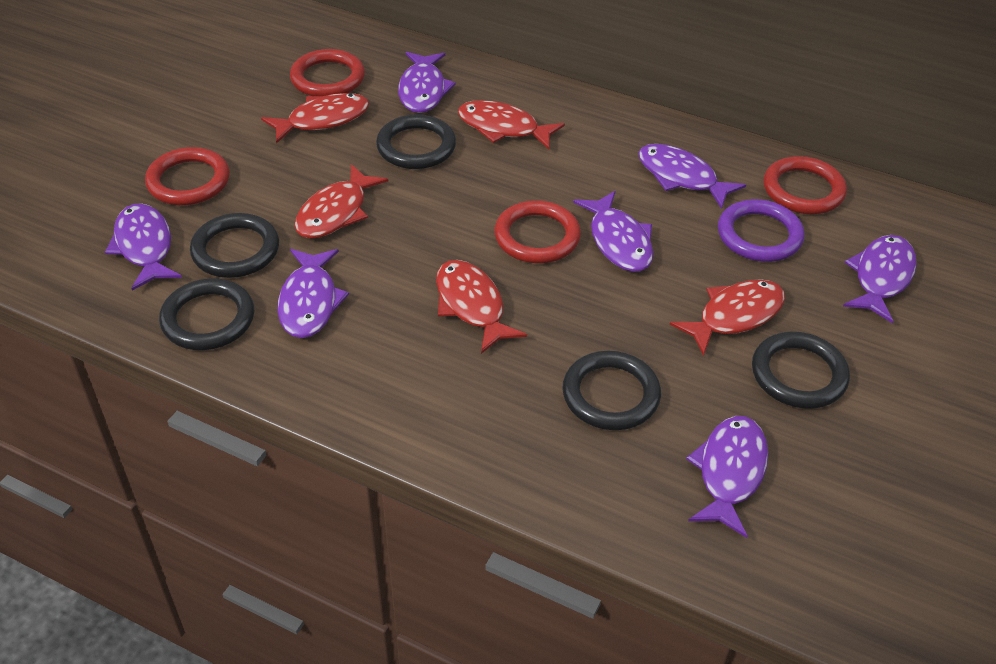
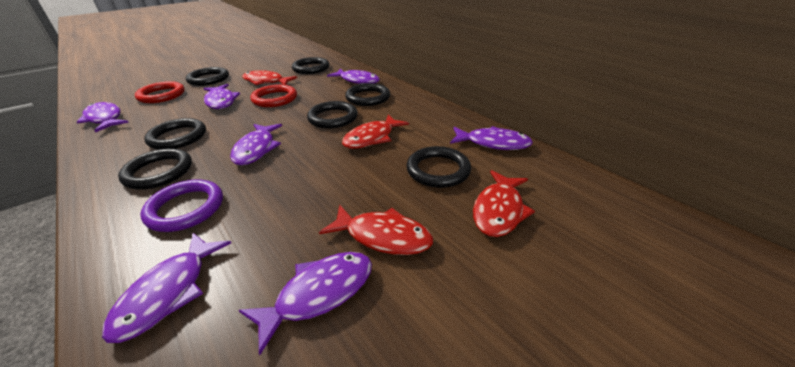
black ring: [159,279,254,350] [190,213,279,278] [376,114,456,169] [562,351,661,430] [752,332,850,409] = 5 -> [118,148,192,190] [144,118,206,150] [186,67,229,86] [292,57,330,74] [307,101,358,128] [345,83,390,106] [406,146,471,188] = 7
red fish: [261,93,369,144] [294,164,388,239] [436,260,527,354] [458,100,565,149] [669,279,785,356] = 5 -> [242,70,297,85] [319,205,433,255] [342,114,409,149] [473,170,535,237] = 4
red ring: [145,147,230,205] [290,49,365,96] [494,200,581,263] [763,156,847,214] = 4 -> [135,81,185,103] [250,84,297,107] = 2

